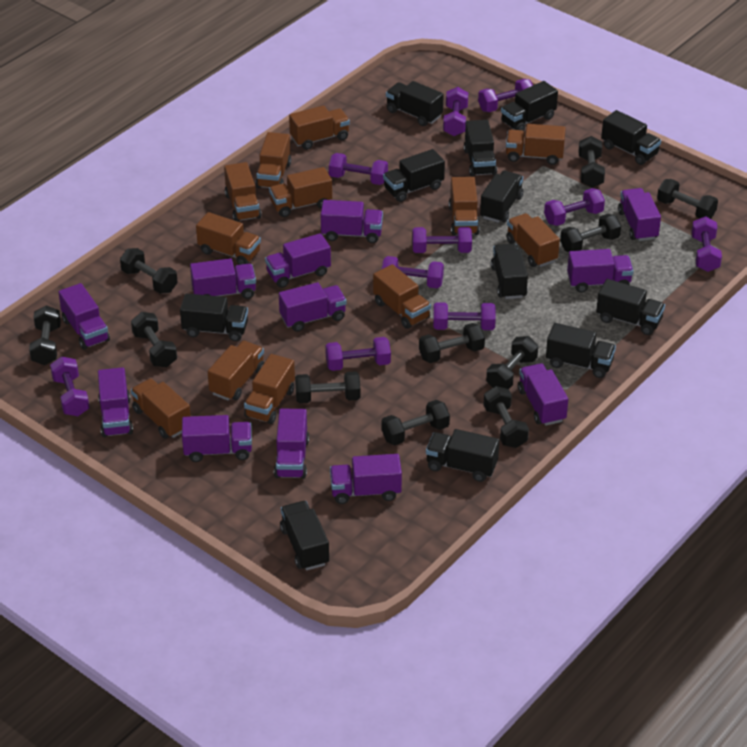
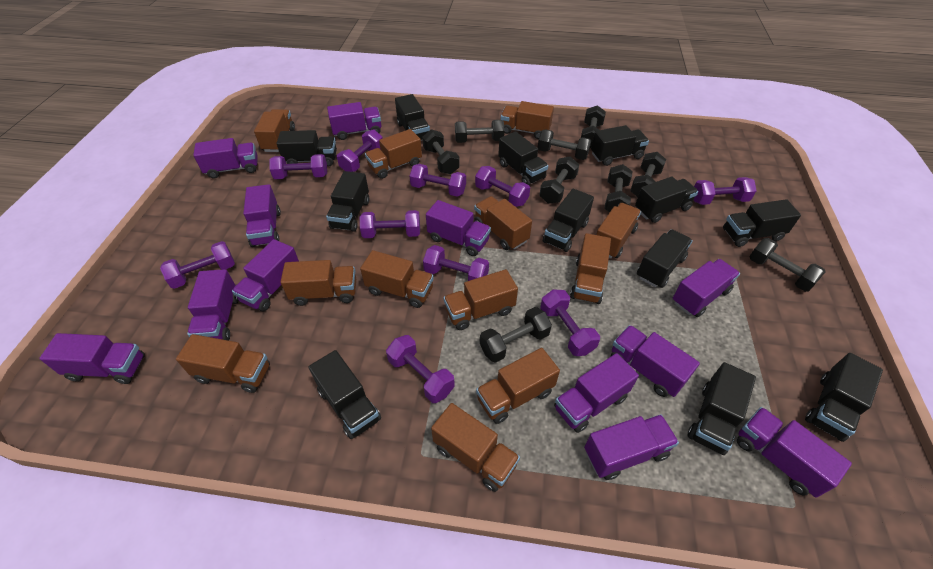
black dumbbell: [29,305,61,365] [120,248,178,294] [131,312,177,367] [295,371,360,403] [381,400,450,445] [419,323,485,363] [484,386,529,448] [486,336,538,389] [560,214,621,252] [578,136,605,188] [657,179,718,219] = 11 -> [422,129,460,174] [455,120,505,143] [480,307,552,363] [538,129,591,160] [539,156,579,204] [581,105,606,148] [604,164,632,212] [630,152,666,197] [749,238,825,292] = 9

